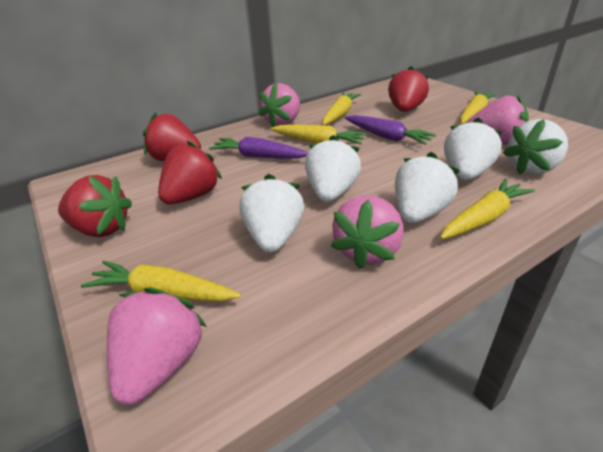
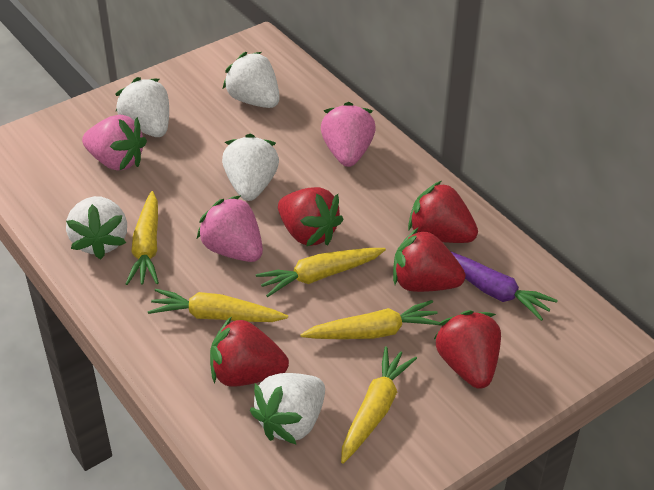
pink strawberry: [107,287,207,405] [259,83,300,127] [331,195,404,269] [467,95,529,145] = 4 -> [82,115,147,171] [197,195,263,262] [321,102,376,167] = 3
purple carrot: [209,137,308,159] [345,115,436,145] = 2 -> [450,251,558,321] = 1
red strawberry: [58,175,132,237] [143,112,201,161] [158,141,222,205] [388,66,429,112] = 4 -> [210,316,289,387] [278,187,343,246] [393,228,465,292] [408,181,478,243] [434,310,501,389] = 5

